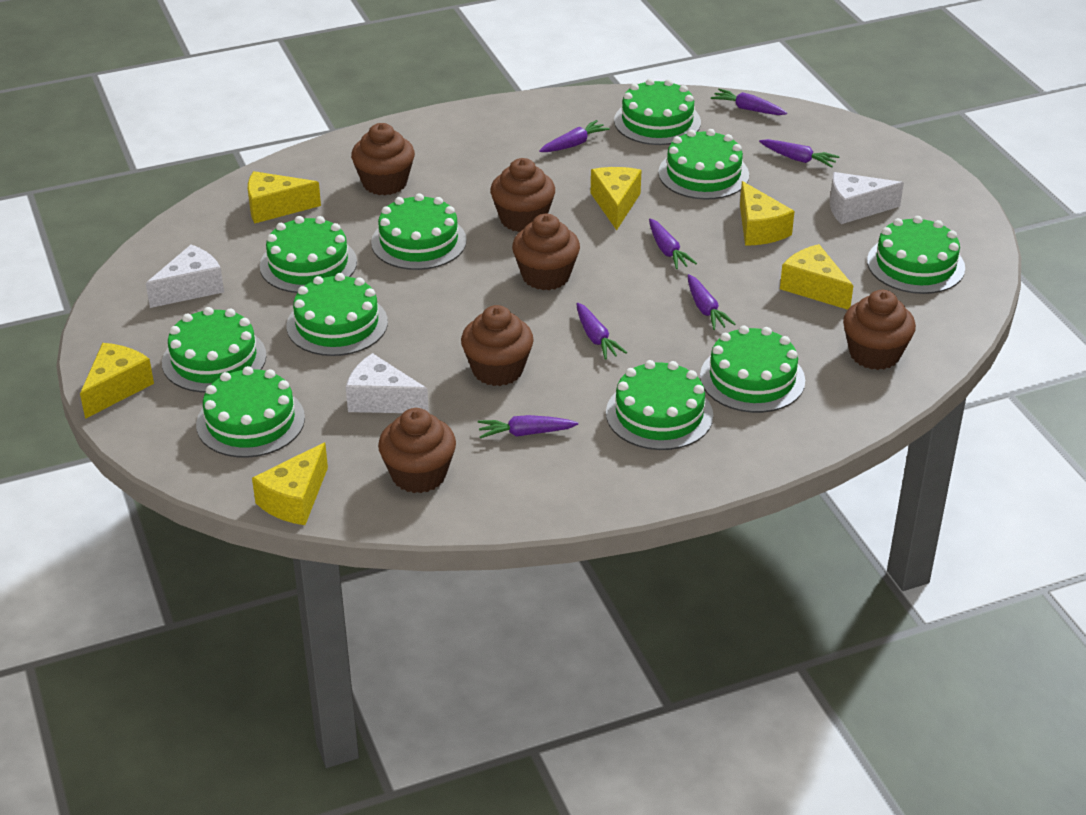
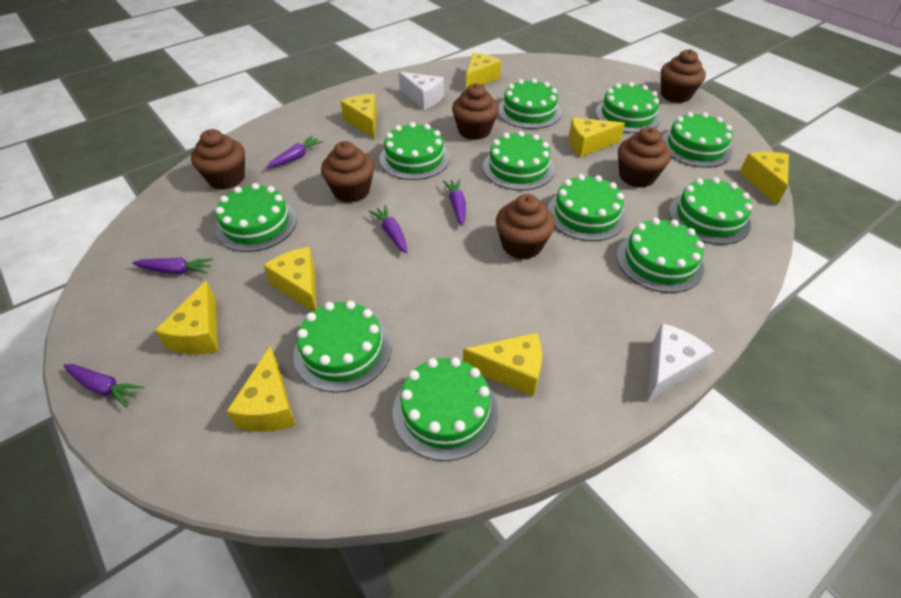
green cake: [162,307,266,392] [196,366,305,458] [260,216,357,293] [286,273,388,356] [371,193,467,270] [606,360,713,450] [614,78,701,145] [658,129,749,199] [700,326,805,413] [867,216,965,294] = 10 -> [215,183,297,252] [293,301,392,392] [380,122,450,180] [393,357,499,461] [483,131,554,190] [498,78,561,129] [548,174,626,241] [595,82,661,133] [617,218,704,293] [662,112,732,168] [669,177,752,245] = 11
purple carrot: [478,415,578,438] [539,120,610,152] [577,303,627,360] [649,218,697,269] [688,274,736,330] [711,89,787,115] [759,139,840,167] = 7 -> [63,364,144,407] [132,257,213,274] [267,136,323,168] [369,205,407,254] [443,179,466,226] = 5
white cheese: [146,245,224,308] [346,353,429,413] [830,172,904,224] = 3 -> [399,72,444,110] [647,323,714,402] = 2
yellow cheese: [80,343,154,419] [248,171,321,224] [252,442,328,525] [591,167,642,230] [740,181,795,246] [780,244,853,310] = 6 -> [155,280,218,354] [226,346,295,432] [263,247,317,312] [341,94,377,139] [463,333,542,396] [466,53,501,90] [569,117,625,157] [739,152,789,205] = 8

